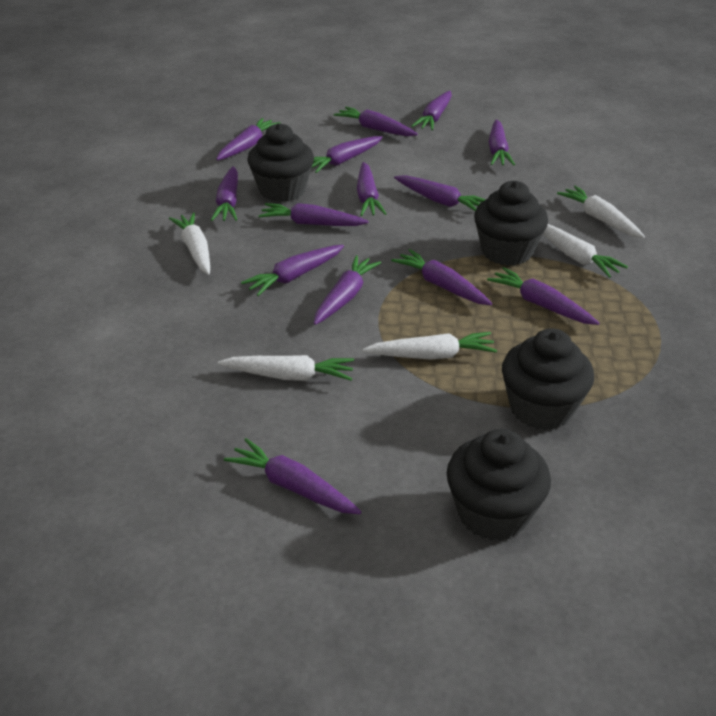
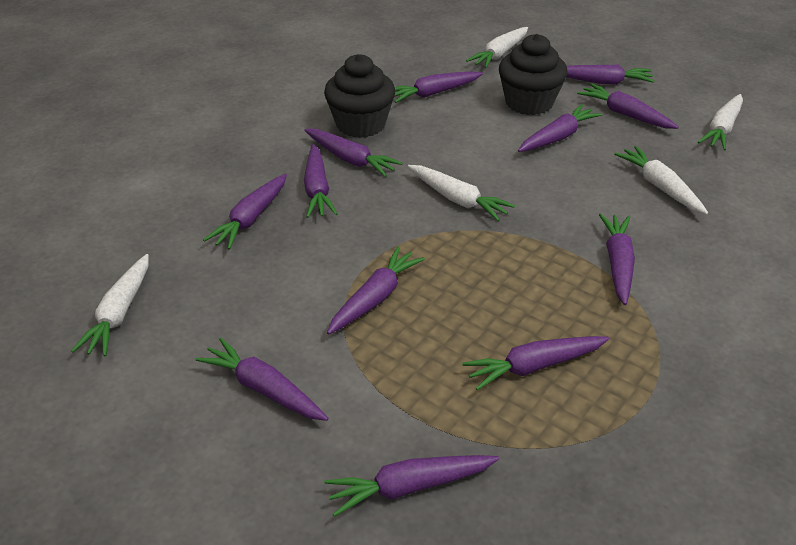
black cupcake: [247,123,314,202] [447,429,551,541] [474,181,548,266] [502,328,594,430] = 4 -> [324,54,395,138] [499,34,568,115] = 2
purple carrot: [211,166,238,221] [216,118,281,160] [224,438,361,514] [241,245,344,296] [258,203,368,226] [312,136,383,173] [314,255,381,325] [334,107,418,136] [357,162,386,216] [391,249,492,305] [394,175,486,211] [412,91,452,130] [487,267,599,325] [489,120,515,165] = 14 -> [195,338,329,421] [203,173,287,250] [304,129,403,177] [304,144,337,218] [324,455,499,517] [327,246,425,335] [394,71,483,103] [462,336,609,391] [518,104,602,152] [567,65,654,85] [577,83,679,129] [599,214,635,305] = 12

